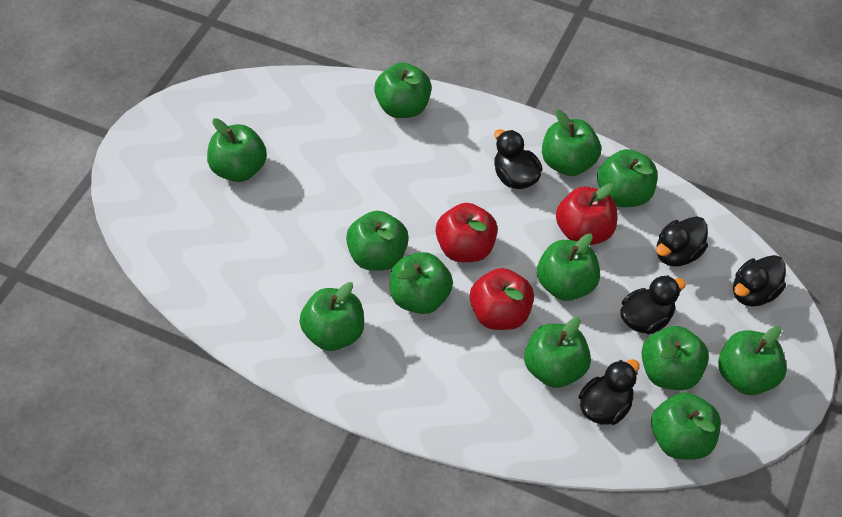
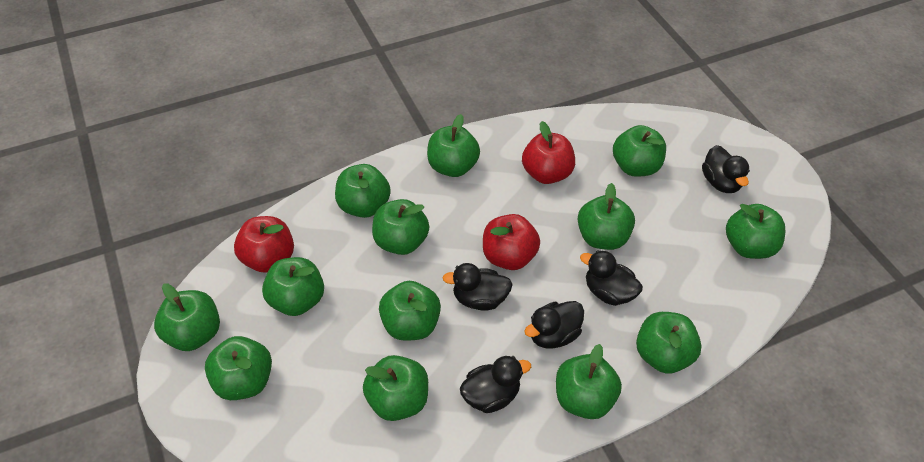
green apple: [207,118,267,182] [299,282,364,351] [346,211,409,271] [374,62,432,118] [390,252,453,314] [524,317,591,388] [537,234,600,301] [542,110,601,176] [597,149,657,207] [641,326,709,390] [651,392,721,460] [718,326,787,395] = 12 -> [154,283,220,351] [205,336,272,400] [262,257,324,316] [335,164,391,218] [363,355,428,421] [372,199,429,255] [379,281,441,341] [427,114,480,177] [556,344,622,419] [578,183,635,250] [613,125,666,176] [636,312,701,374] [726,204,785,259] = 13

